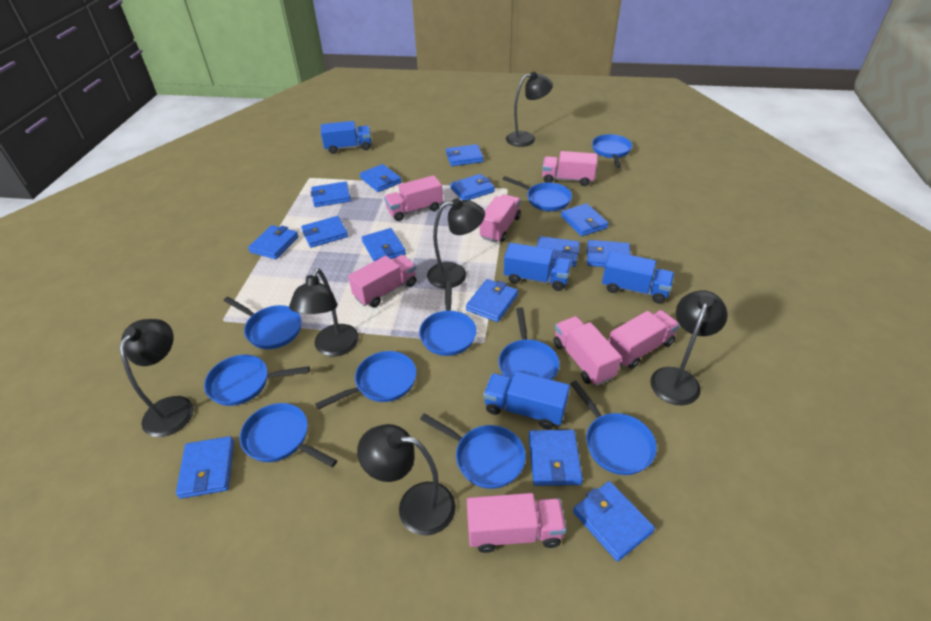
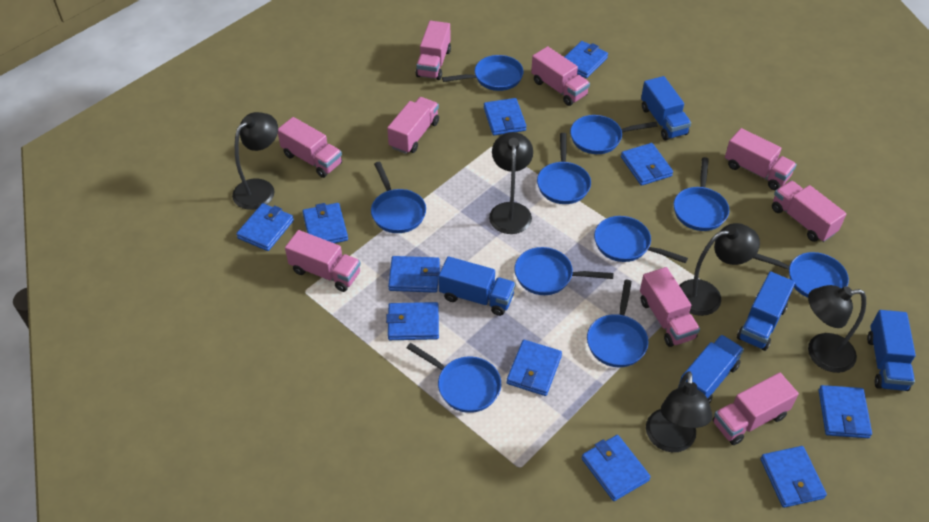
black lamp: [120,319,194,437] [289,268,359,356] [357,424,456,535] [427,198,485,289] [506,72,553,147] [650,291,728,405] = 6 -> [232,112,278,210] [489,132,533,234] [646,371,712,452] [679,223,760,316] [808,285,866,373] = 5
blue truck: [321,121,371,154] [484,371,570,429] [504,243,572,291] [602,251,674,304] = 4 -> [439,256,516,316] [641,76,691,140] [678,335,744,404] [737,271,795,351] [867,310,916,391] = 5
blue wallet: [176,436,234,499] [248,225,299,259] [301,216,348,248] [311,181,351,207] [360,164,402,192] [362,228,406,261] [446,144,484,166] [450,174,495,200] [466,279,518,322] [529,430,583,486] [537,236,580,267] [561,203,609,236] [573,481,655,562] [587,240,631,267] = 14 -> [236,203,294,251] [302,203,348,243] [386,302,439,340] [388,256,440,293] [484,98,526,136] [507,340,562,396] [565,41,608,78] [582,435,651,501] [621,143,673,186] [760,446,827,508] [819,385,872,438] = 11
pink truck: [348,255,416,307] [384,175,443,221] [467,493,567,553] [480,194,521,243] [542,151,598,186] [554,316,622,386] [608,310,680,369] = 7 -> [278,117,342,178] [285,230,361,292] [387,97,439,154] [416,20,451,80] [531,46,590,106] [640,267,700,347] [713,372,799,445] [725,128,797,190] [772,181,846,242] = 9

